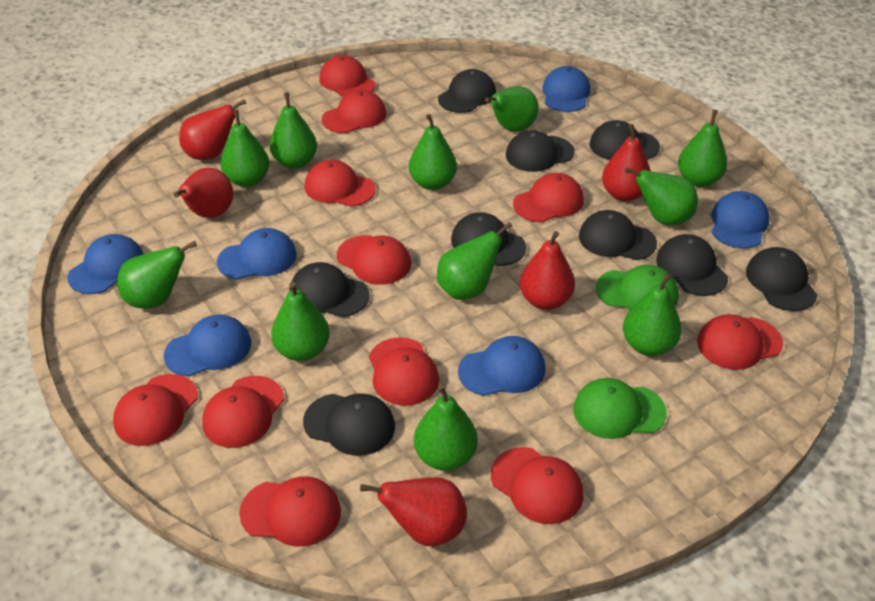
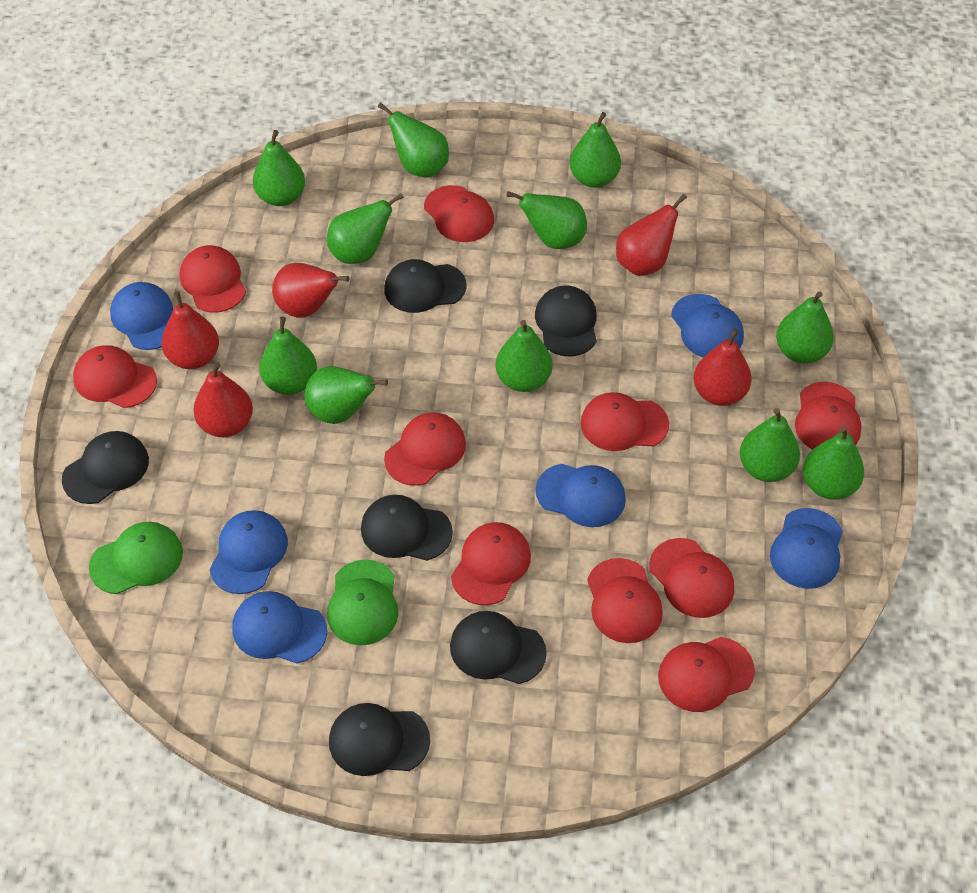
black cap: [289,262,369,317] [303,393,395,456] [438,69,496,113] [451,212,526,266] [506,130,575,172] [579,210,657,260] [589,120,660,160] [656,234,728,296] [746,247,817,311] = 9 -> [62,431,149,504] [329,703,430,776] [361,495,453,561] [384,259,466,313] [450,611,547,684] [535,286,597,356] = 6
red cap: [113,374,198,446] [202,376,284,448] [239,476,341,547] [305,160,376,207] [319,55,376,97] [322,90,386,133] [337,235,411,285] [369,337,439,406] [491,447,583,524] [513,173,584,222] [697,314,783,370] = 11 -> [73,345,157,408] [179,245,246,313] [384,412,466,486] [424,185,494,242] [451,522,531,605] [581,392,669,451] [587,558,663,643] [649,538,734,618] [658,637,755,712] [795,382,862,450] = 10

